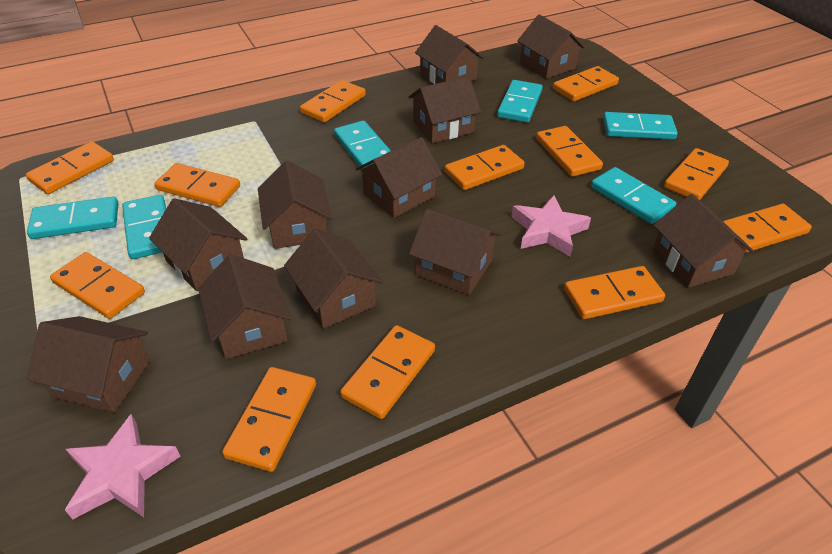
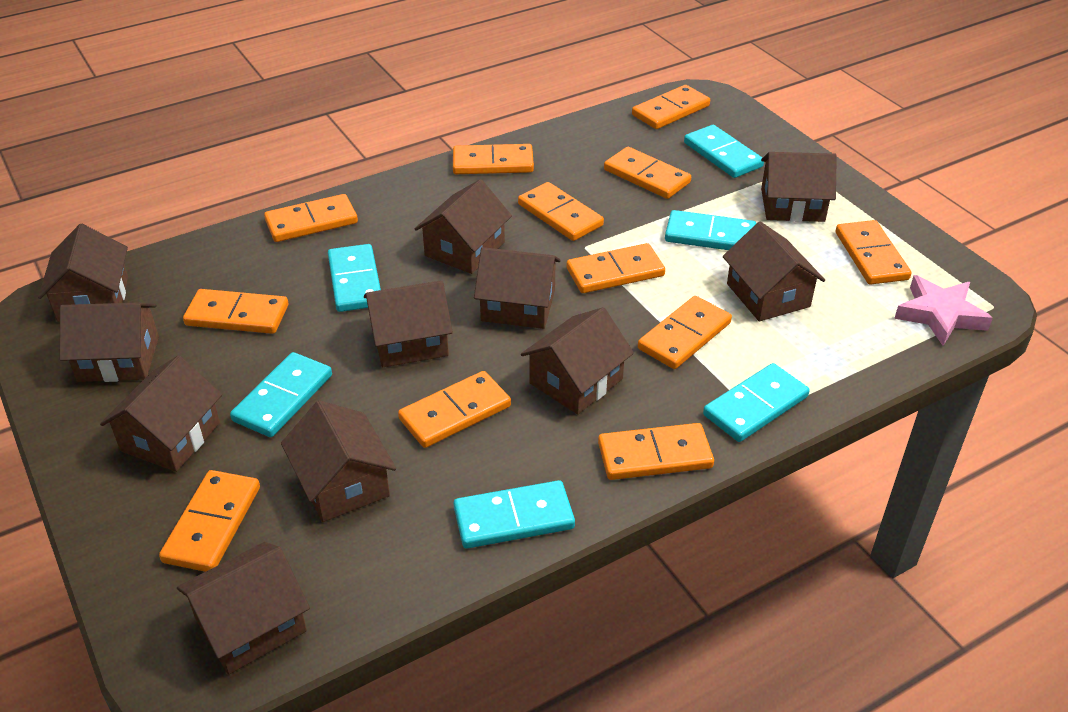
pink star: [65,414,181,519] [511,195,591,256] = 2 -> [894,275,993,346] = 1

